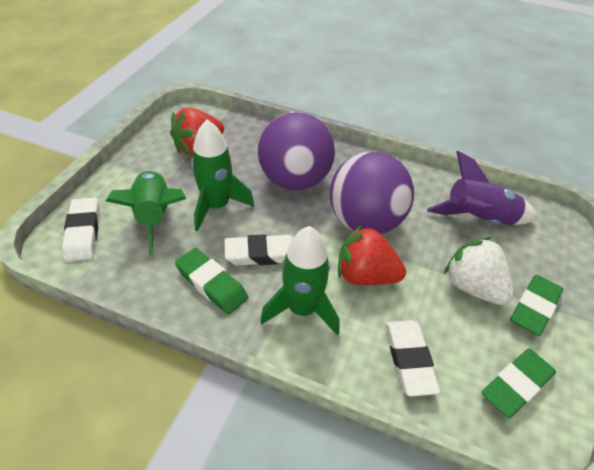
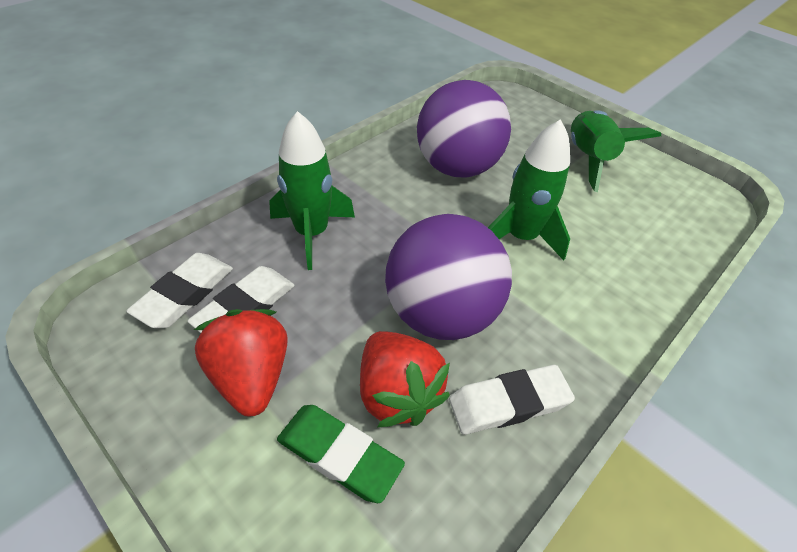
green eraser: [175,248,248,315] [482,349,556,419] [510,275,563,336] = 3 -> [277,405,405,503] = 1
purple rocket: [427,151,538,225] = 1 -> none = 0
white strawberry: [444,237,514,305] = 1 -> none = 0

